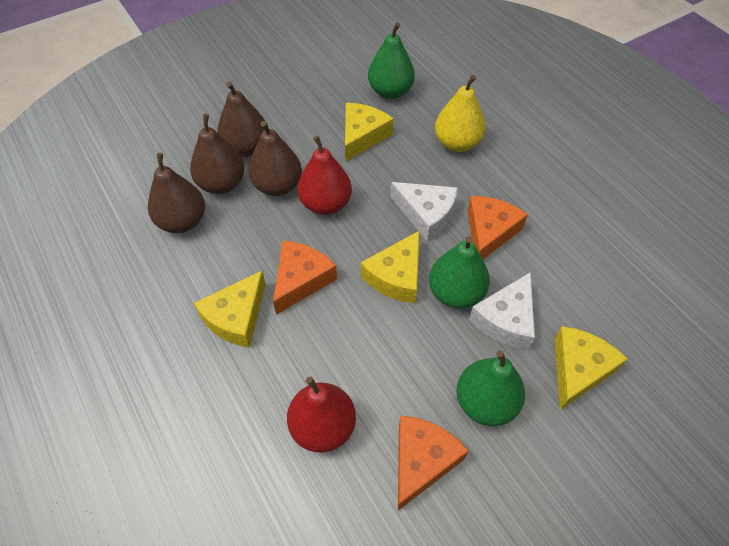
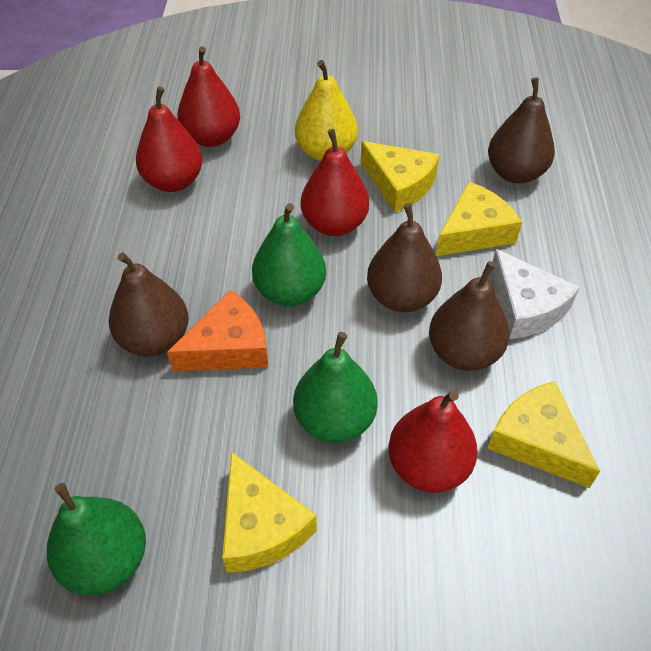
orange cheese: [273,241,337,315] [398,415,469,511] [467,196,528,259] = 3 -> [167,290,268,371] = 1
red pear: [287,376,356,452] [297,136,352,215] = 2 -> [136,86,203,192] [177,46,240,147] [301,129,369,236] [389,390,478,493] = 4
white cheese: [391,182,458,241] [469,272,535,350] = 2 -> [491,249,580,339] = 1

